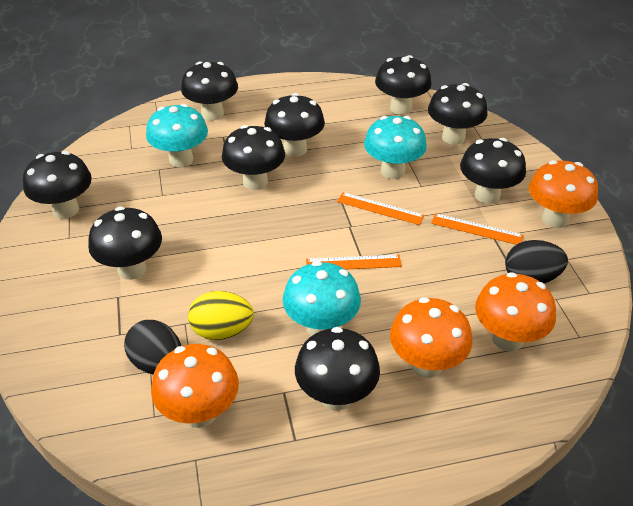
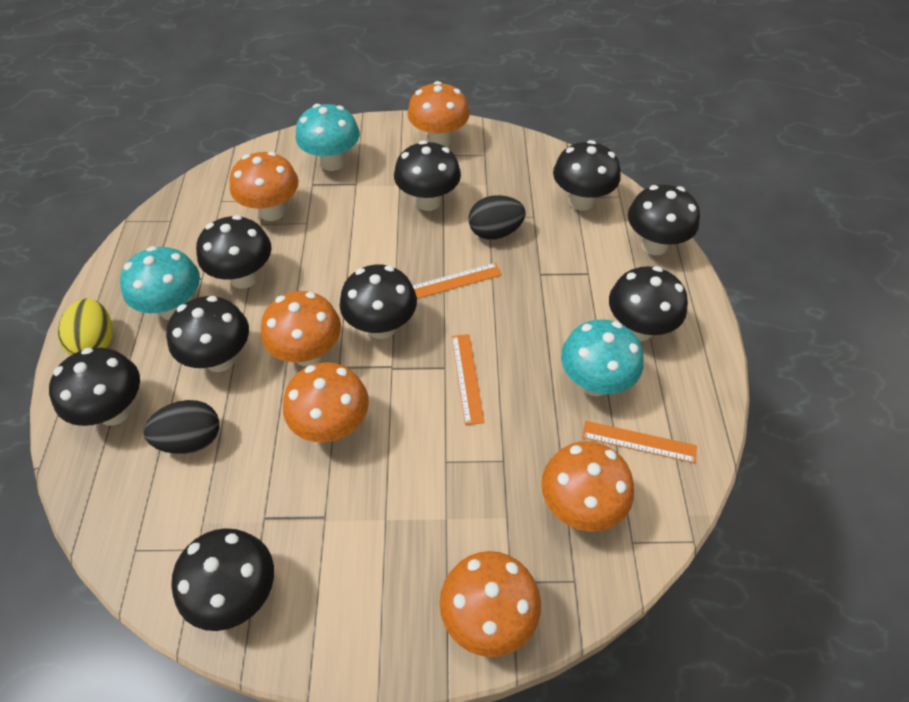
orange mushroom: [151,344,239,428] [390,297,472,378] [475,272,556,351] [529,160,598,228] = 4 -> [229,151,299,221] [261,291,341,367] [283,362,369,442] [408,81,470,147] [439,551,541,657] [541,441,634,532] = 6

